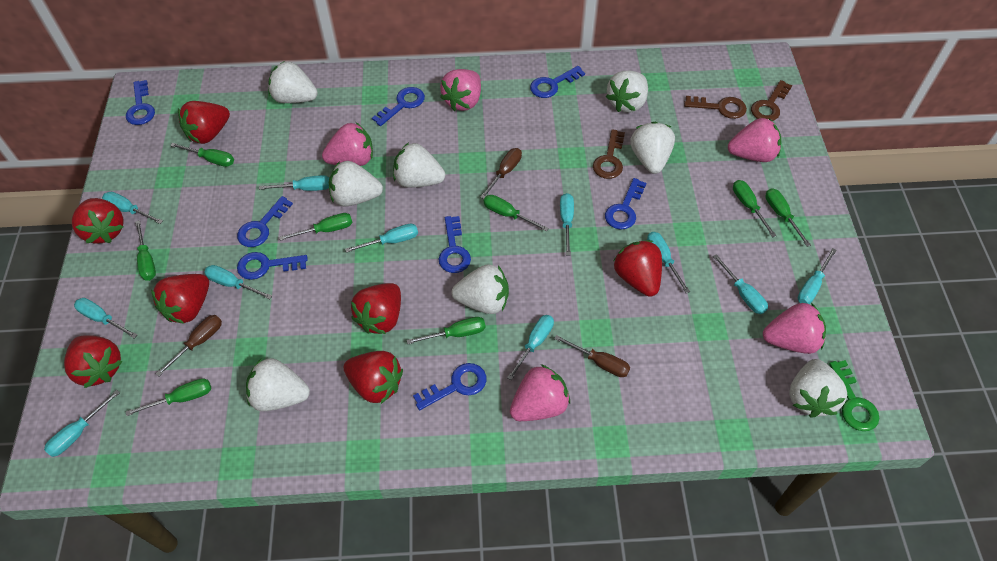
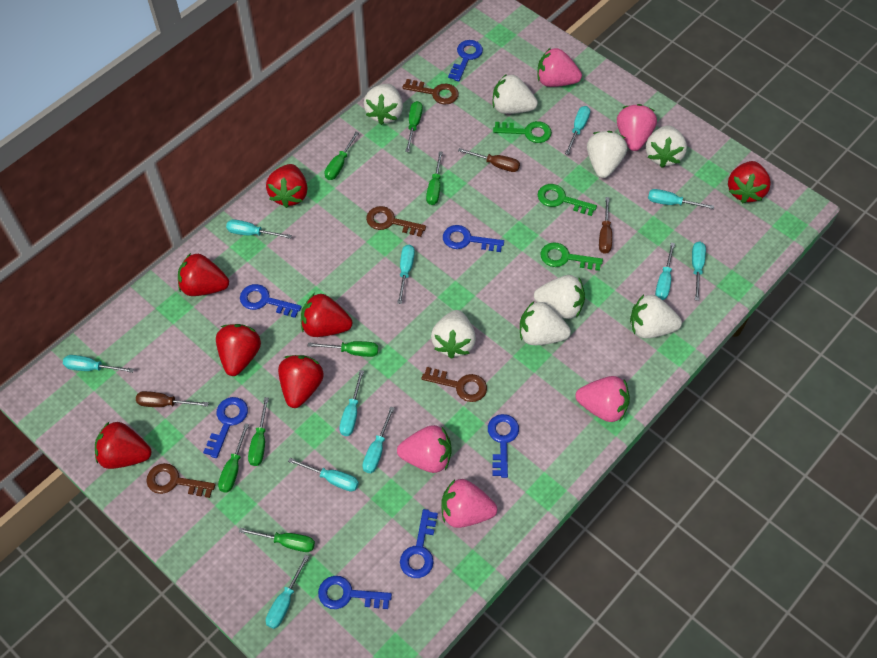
blue key: [126,80,155,125] [237,196,293,247] [237,252,308,280] [372,87,425,126] [413,363,486,410] [438,216,471,273] [530,66,585,98] [605,178,646,230] = 8 -> [203,397,248,458] [240,284,302,318] [318,576,392,609] [400,509,438,578] [443,225,504,252] [448,40,483,81] [488,414,519,478] = 7
brown key: [593,129,625,179] [684,96,747,119] [751,80,792,121] = 3 -> [146,463,215,498] [366,206,426,237] [402,79,459,105] [421,367,487,402] = 4
green key: [829,360,880,431] = 1 -> [493,121,552,143] [538,184,597,216] [541,242,603,271] = 3
green screwdriver: [126,378,211,416] [135,220,156,281] [170,143,234,167] [279,213,352,241] [407,317,486,344] [484,195,549,232] [733,180,776,237] [765,188,811,247] = 8 -> [218,423,249,493] [239,528,315,552] [248,397,269,466] [308,341,378,357] [325,132,359,180] [405,101,423,152] [426,151,443,205] = 7

